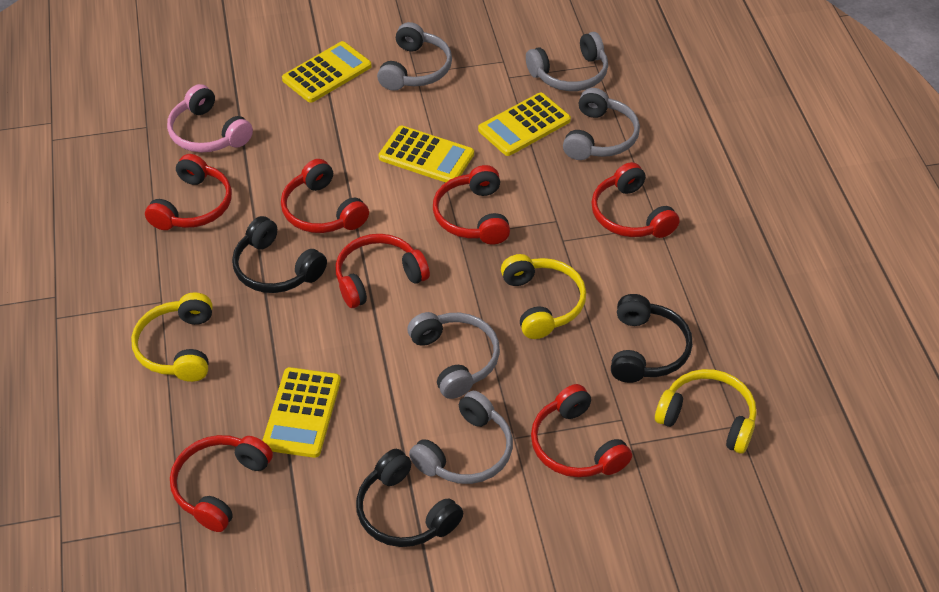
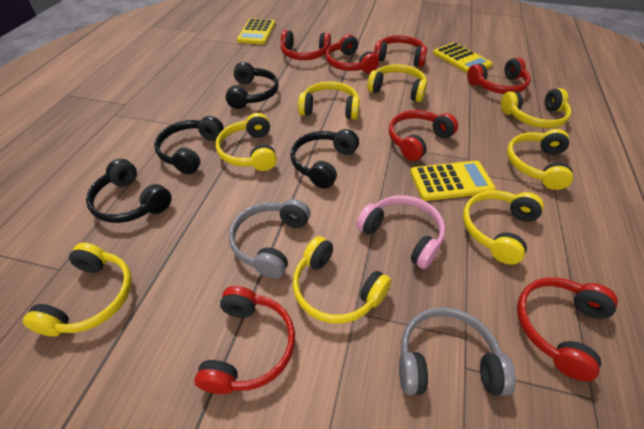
black headphones: [232,216,327,293] [356,449,463,547] [611,294,693,383] = 3 -> [86,159,172,223] [154,116,224,174] [226,62,279,109] [290,129,359,188] = 4
grey headphones: [377,22,452,91] [407,312,500,399] [409,391,513,484] [526,32,608,91] [563,88,640,160] = 5 -> [229,199,310,279] [399,307,516,396] = 2
yellow calculator: [262,367,341,458] [282,41,372,103] [378,125,474,182] [478,93,571,156] = 4 -> [237,18,275,45] [410,161,496,201] [433,42,493,73] = 3
yellow headphones: [131,292,212,382] [501,254,586,339] [655,369,757,454] = 3 -> [23,242,132,337] [215,113,277,171] [293,236,392,324] [298,82,360,120] [367,64,427,102] [463,190,544,265] [501,88,571,128] [507,129,573,190] = 8

